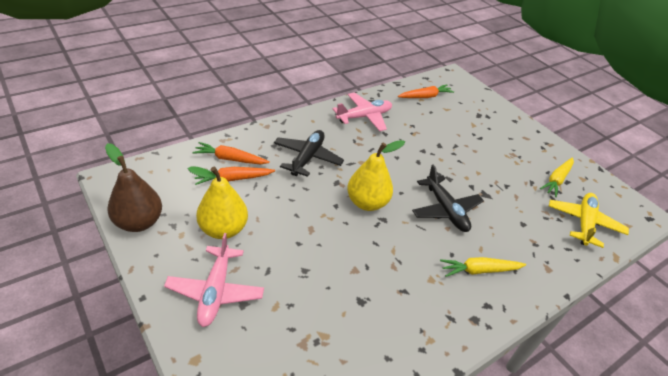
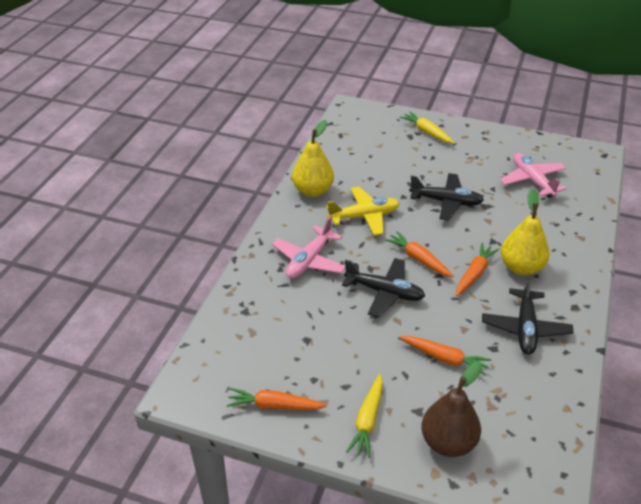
black plane: [274,130,344,177] [412,164,484,232] = 2 -> [342,258,425,317] [409,173,484,220] [482,275,574,354] = 3
orange carrot: [193,142,270,164] [195,167,275,185] [398,85,454,98] = 3 -> [226,388,327,410] [385,231,454,277] [399,336,492,376] [456,243,499,296] = 4

